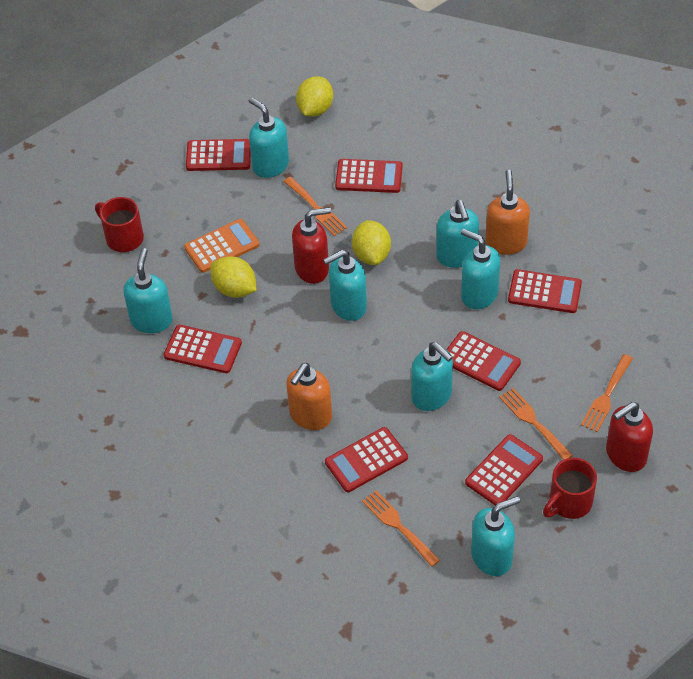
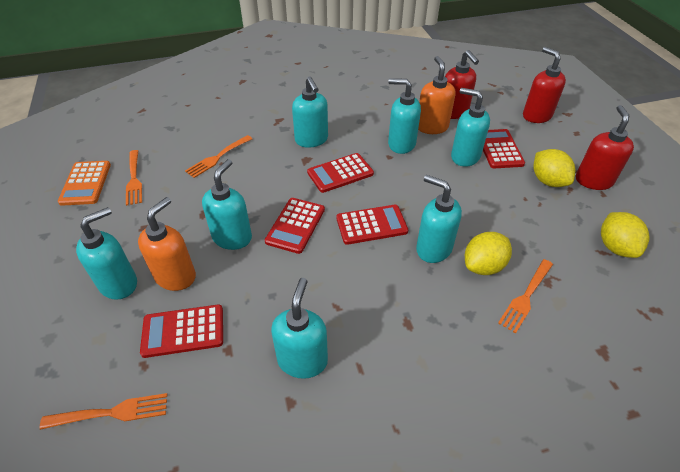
red calculator: [163,325,242,373] [186,139,251,171] [325,427,408,492] [335,159,403,193] [446,331,521,391] [465,434,543,505] [508,269,582,313] = 7 -> [140,304,223,358] [265,198,325,254] [307,153,374,193] [336,205,408,245] [483,129,525,168] = 5
red mug: [95,197,144,252] [543,458,597,519] = 2 -> none = 0
red soap dispenser: [292,207,331,284] [606,402,653,472] = 2 -> [445,50,479,119] [523,47,566,123] [576,105,634,190] = 3

